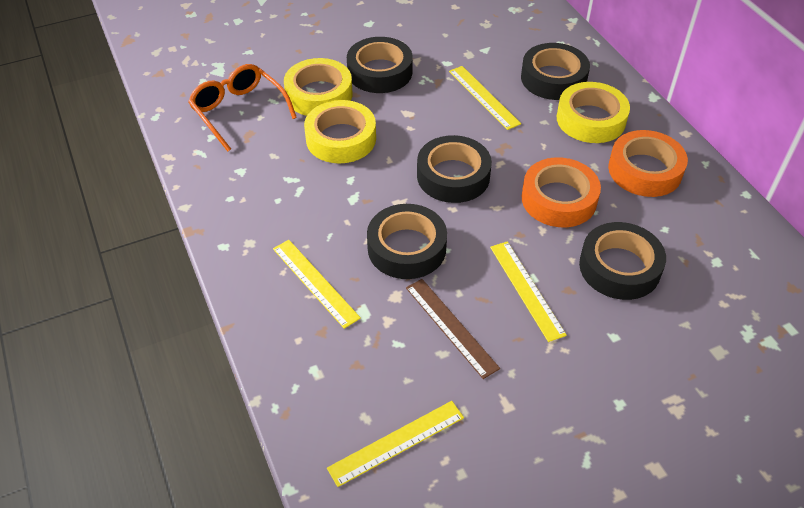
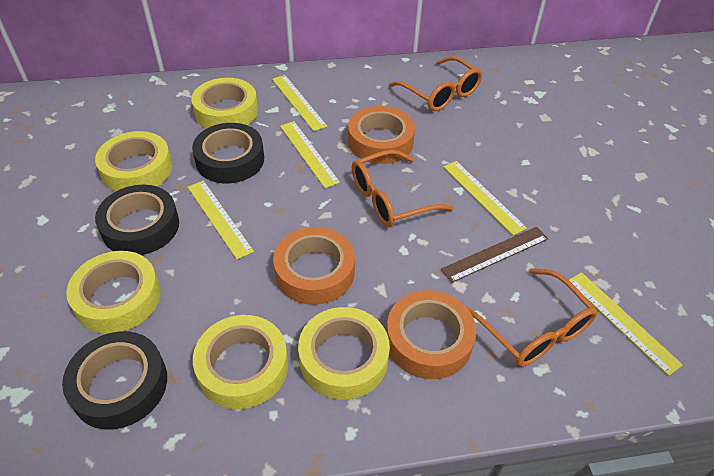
black tape: [347,37,413,93] [367,204,447,279] [417,135,492,203] [521,43,590,100] [579,222,666,300] = 5 -> [62,331,167,430] [95,185,179,255] [192,123,264,183] = 3
orange glasses: [188,64,297,151] = 1 -> [352,150,454,227] [389,56,482,111] [467,268,598,367] = 3
orange tape: [522,157,601,227] [608,130,688,197] = 2 -> [273,227,355,305] [348,106,415,164] [386,290,477,379] = 3
yellow ruler: [273,240,361,329] [327,401,464,487] [449,66,521,130] [490,241,567,342] = 4 -> [188,180,254,259] [272,75,327,131] [280,121,340,188] [443,161,527,235] [569,272,683,376] = 5
yellow tape: [284,58,353,116] [304,100,376,163] [557,82,630,143] = 3 -> [66,251,161,334] [95,131,172,191] [191,78,258,129] [193,315,288,409] [298,307,390,400] = 5

